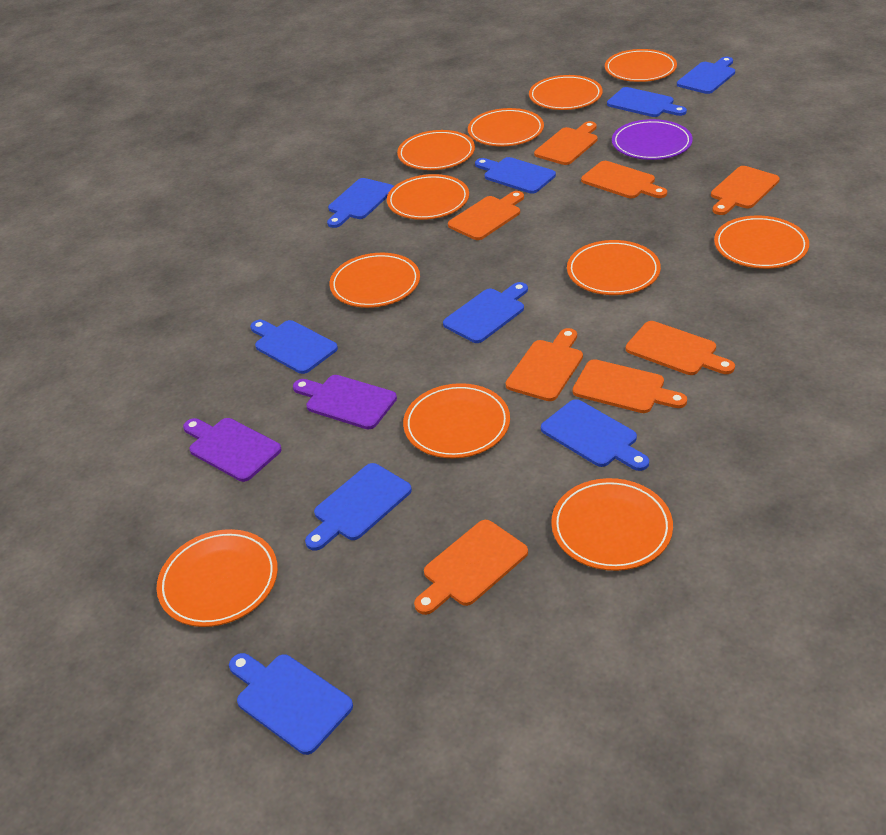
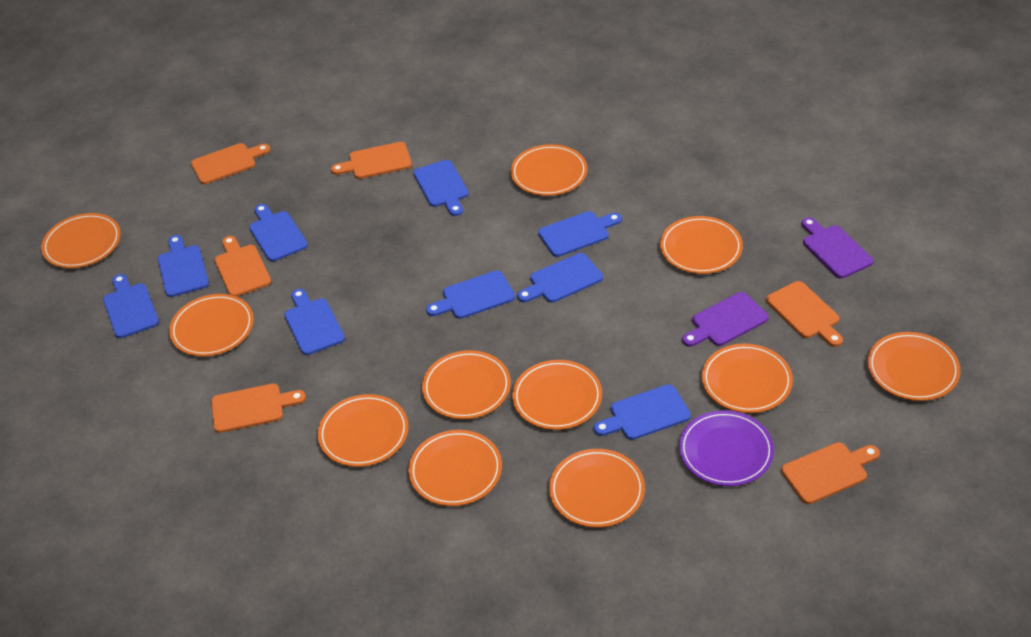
orange cutting board: [414,520,528,615] [448,191,524,240] [506,328,583,401] [534,121,598,165] [573,359,687,413] [581,161,667,198] [626,321,735,375] [711,166,780,215] = 8 -> [191,143,270,184] [211,384,306,433] [215,236,271,297] [331,142,412,179] [766,281,843,347] [781,442,880,504] = 6

